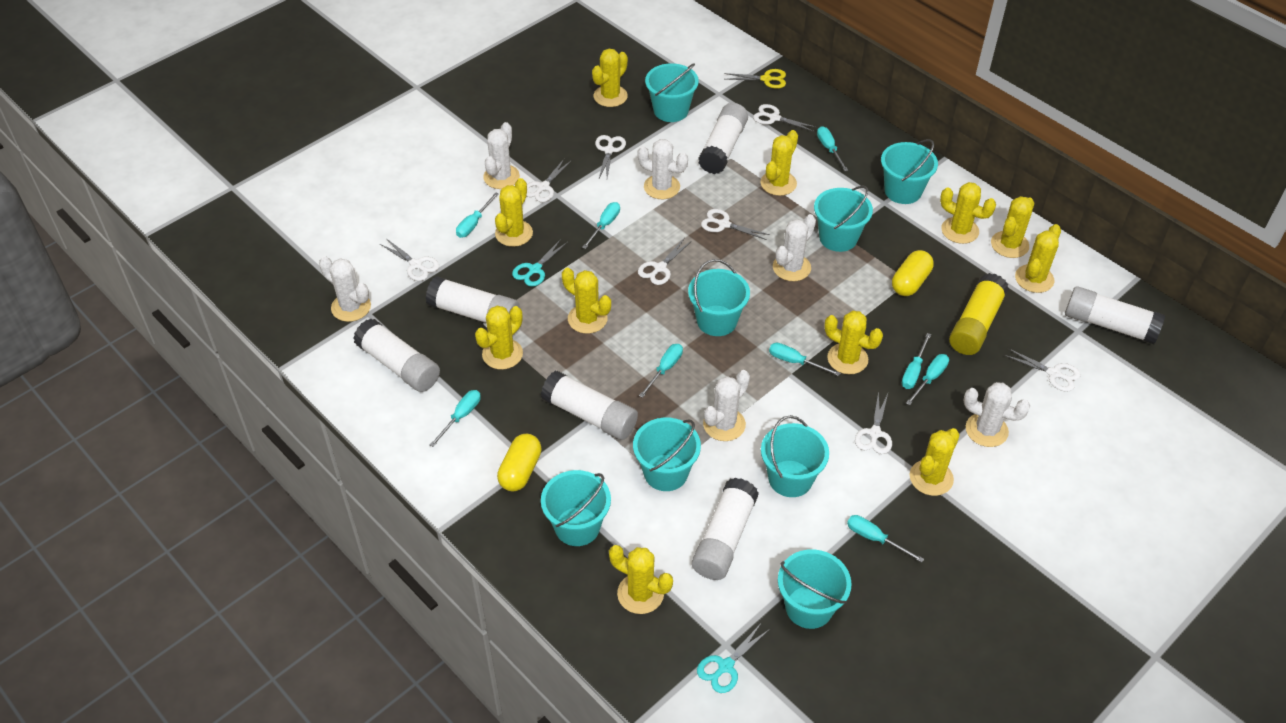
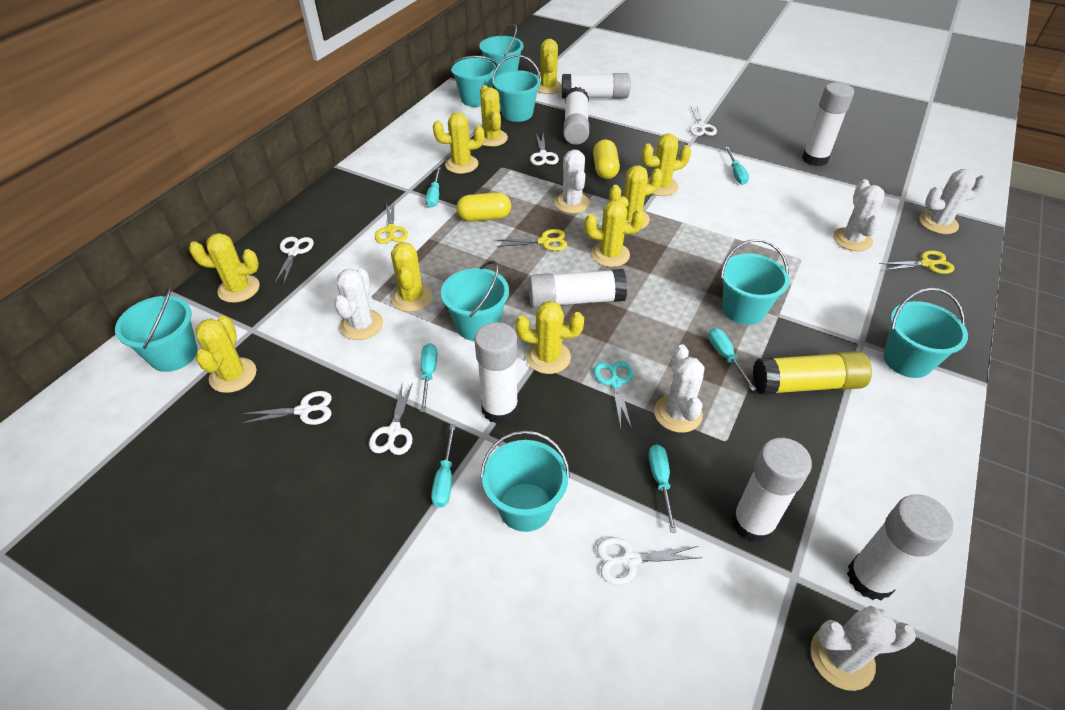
turquoise scissors: [512,239,568,287] [697,624,770,693] = 2 -> [594,361,633,429] = 1
turquoise screwdriver: [429,390,481,447] [456,192,499,238] [582,202,620,249] [639,344,683,398] [769,343,840,376] [817,126,848,171] [847,515,924,563] [902,333,931,389] [906,354,949,406] = 9 -> [420,343,437,412] [426,167,441,208] [431,424,456,508] [649,444,677,533] [709,328,757,391] [725,147,749,185] = 6
white glue stick: [353,318,440,392] [426,276,520,323] [541,371,638,440] [692,478,759,580] [698,103,748,174] [1065,286,1166,344] = 6 -> [474,322,518,424] [529,269,627,308] [562,73,631,99] [563,87,589,145] [732,438,812,543] [802,82,854,166] [847,494,954,600] = 7
white scissors: [380,239,439,281] [526,158,572,202] [595,135,626,178] [638,239,692,285] [701,209,770,240] [753,104,817,132] [855,391,892,454] [1004,348,1080,392] = 8 -> [241,391,332,425] [274,237,314,284] [369,382,413,455] [530,134,559,165] [597,537,702,584] [689,107,717,136] = 6
yellow cactus: [475,305,523,370] [495,178,533,247] [562,268,611,334] [592,49,628,107] [609,545,673,614] [761,130,798,196] [824,311,883,374] [910,428,960,496] [940,182,996,244] [991,196,1034,258] [1015,224,1061,293] = 11 -> [189,233,260,303] [196,316,257,393] [391,242,433,312] [433,112,484,174] [480,85,508,147] [515,301,584,374] [538,39,562,94] [585,200,645,267] [609,165,663,229] [642,133,691,196] = 10
yellow scissors: [724,69,786,89] = 1 -> [375,203,408,244] [497,229,567,251] [879,251,955,274] = 3

